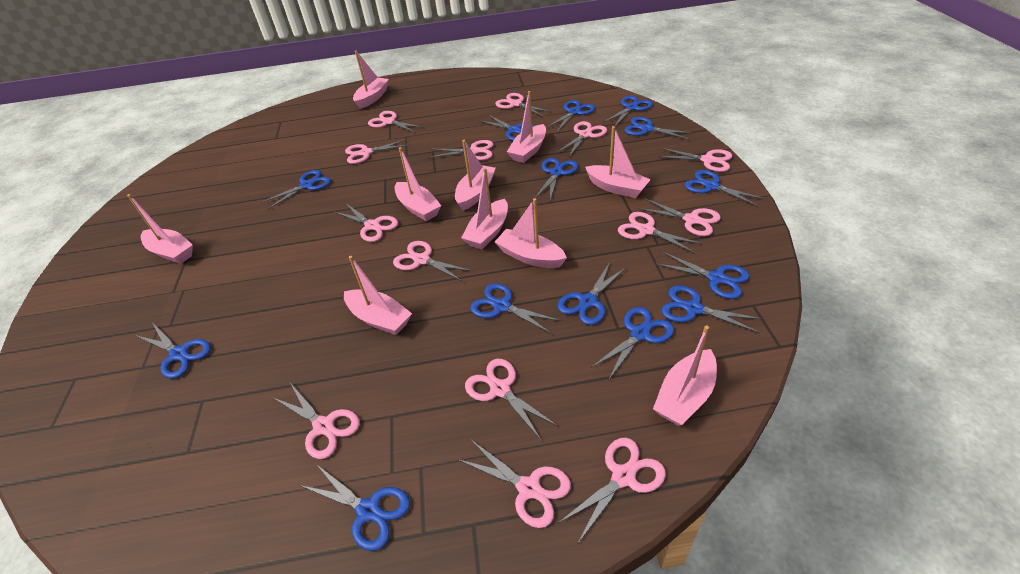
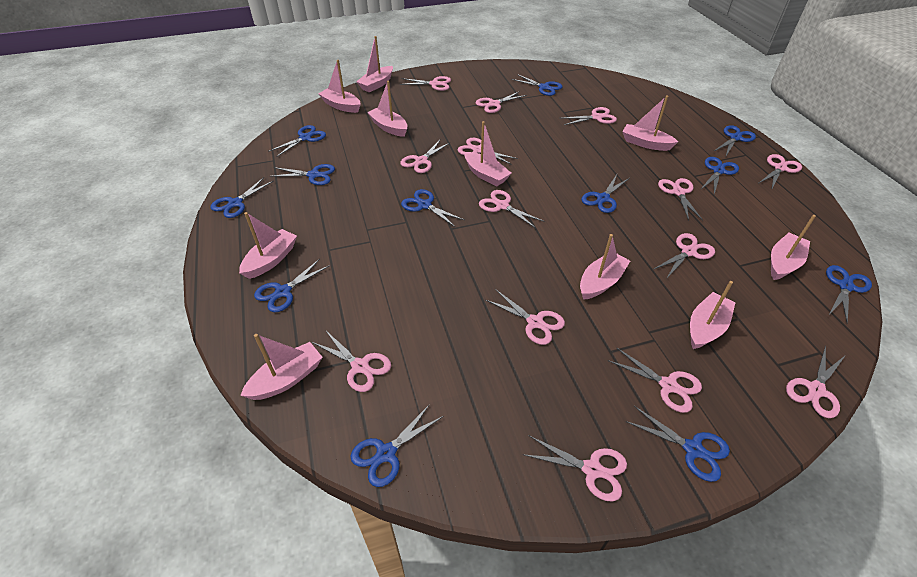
blue scissors: [137,322,211,379] [261,170,331,209] [300,464,410,551] [470,283,561,334] [479,115,535,141] [535,158,578,200] [546,100,595,132] [557,262,627,325] [591,307,674,379] [603,96,653,126] [624,117,693,140] [656,252,750,299] [661,285,762,333] [685,170,766,207] = 14 -> [210,177,273,218] [254,259,330,312] [268,125,326,157] [270,164,335,185] [350,404,444,487] [401,189,464,227] [512,74,563,96] [581,175,630,213] [625,406,730,482] [700,157,739,194] [714,125,756,156] [826,265,872,324] = 12

